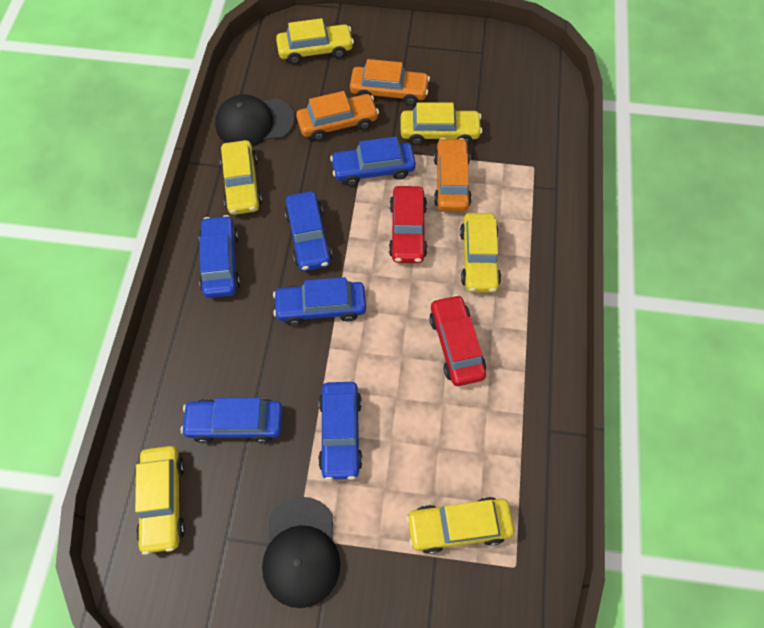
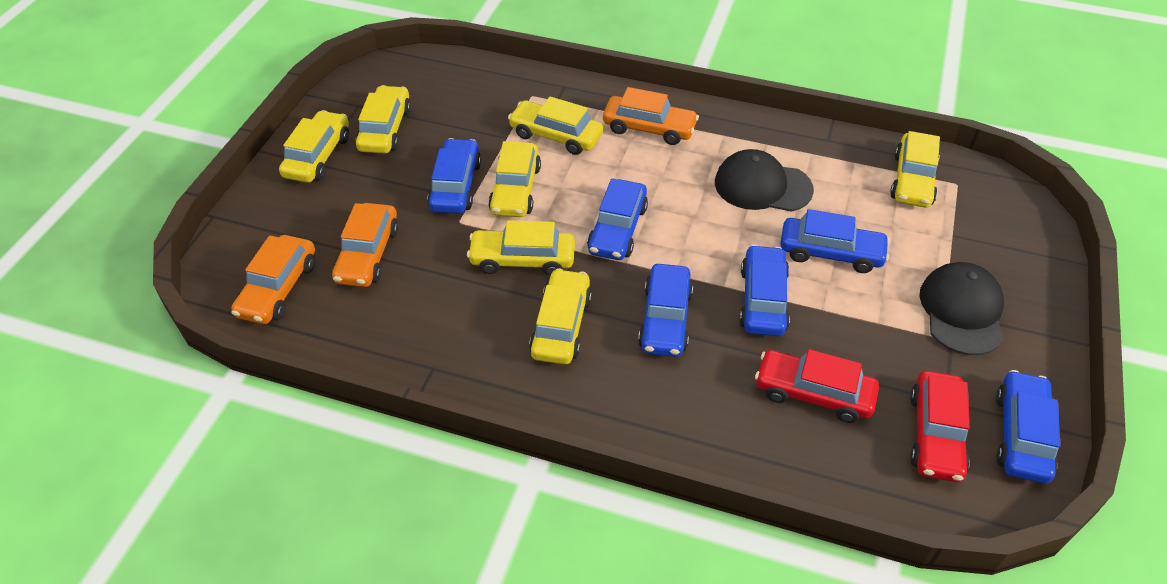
yellow car: [135,446,185,555] [220,140,262,215] [276,18,354,64] [401,102,482,145] [406,497,514,554] [460,213,501,293] = 6 -> [279,110,349,183] [356,85,411,154] [467,220,575,276] [488,141,541,217] [508,97,603,155] [529,268,592,364] [890,131,940,208] = 7

